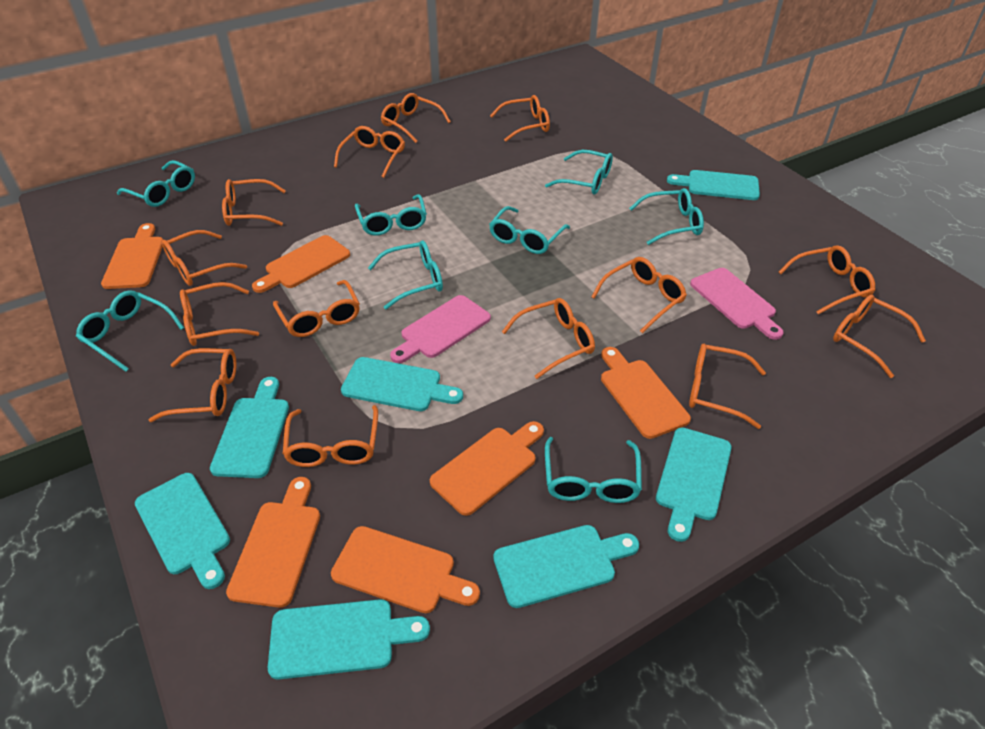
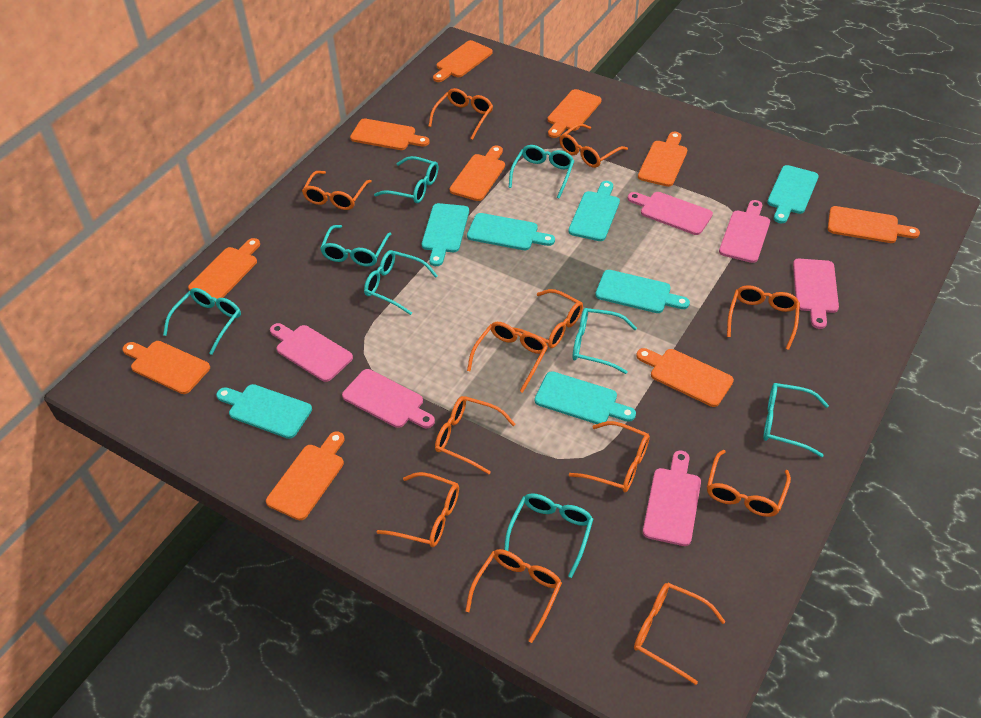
orange cutting board: [101,223,163,289] [226,477,320,608] [252,235,350,293] [331,526,480,613] [430,421,544,516] [601,347,691,439] = 6 -> [122,341,210,394] [188,238,260,302] [266,431,345,521] [350,119,430,150] [433,40,493,82] [449,145,505,201] [547,89,602,138] [636,348,734,407] [638,132,688,187] [828,206,920,243] = 10
orange glasses: [149,348,236,422] [162,230,247,286] [180,282,259,346] [222,179,286,226] [273,280,360,337] [283,405,378,467] [334,126,405,178] [381,93,451,143] [490,95,550,142] [502,298,595,379] [592,257,687,333] [689,344,766,429] [778,245,875,314] [833,295,926,378] = 14 -> [302,171,372,210] [377,472,459,547] [428,88,493,140] [435,396,516,474] [465,549,562,643] [467,322,548,393] [513,289,583,348] [559,123,628,168] [569,421,650,492] [634,583,726,685] [707,450,791,517] [727,285,800,350] = 12
pink cutting board: [390,295,491,363] [690,268,784,340] = 2 -> [270,323,353,382] [342,369,435,428] [628,192,713,235] [643,451,701,546] [719,200,770,263] [793,259,839,329] = 6

